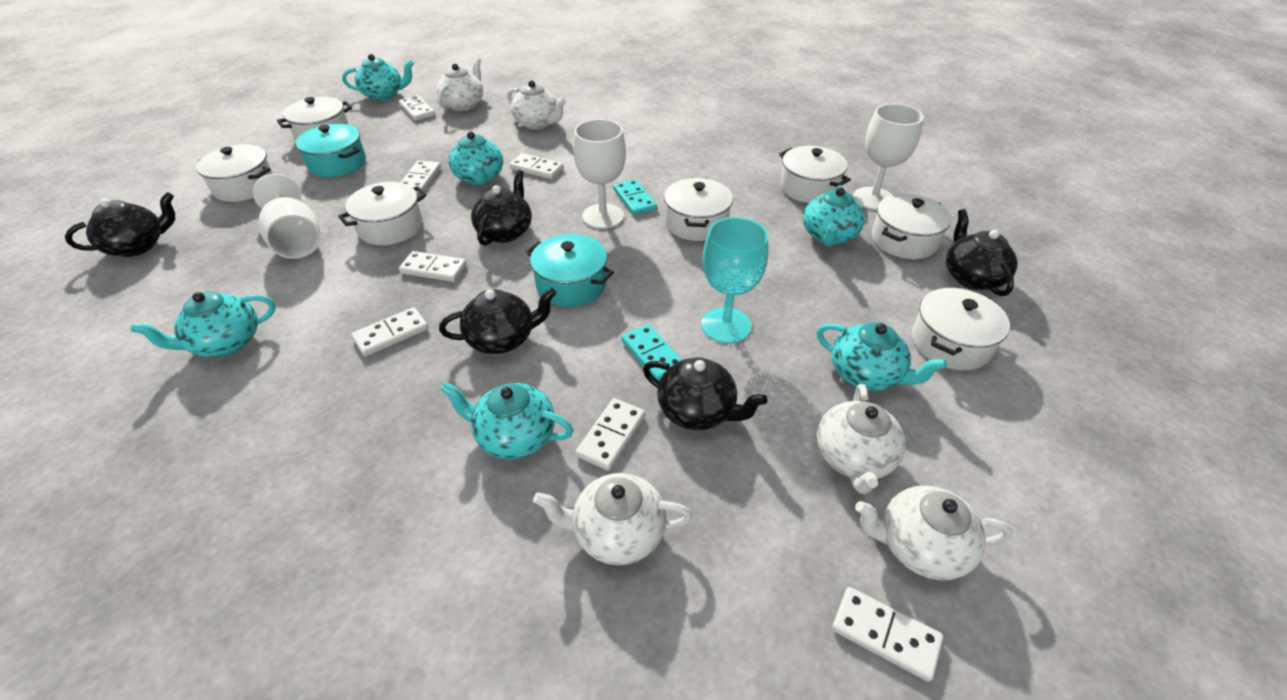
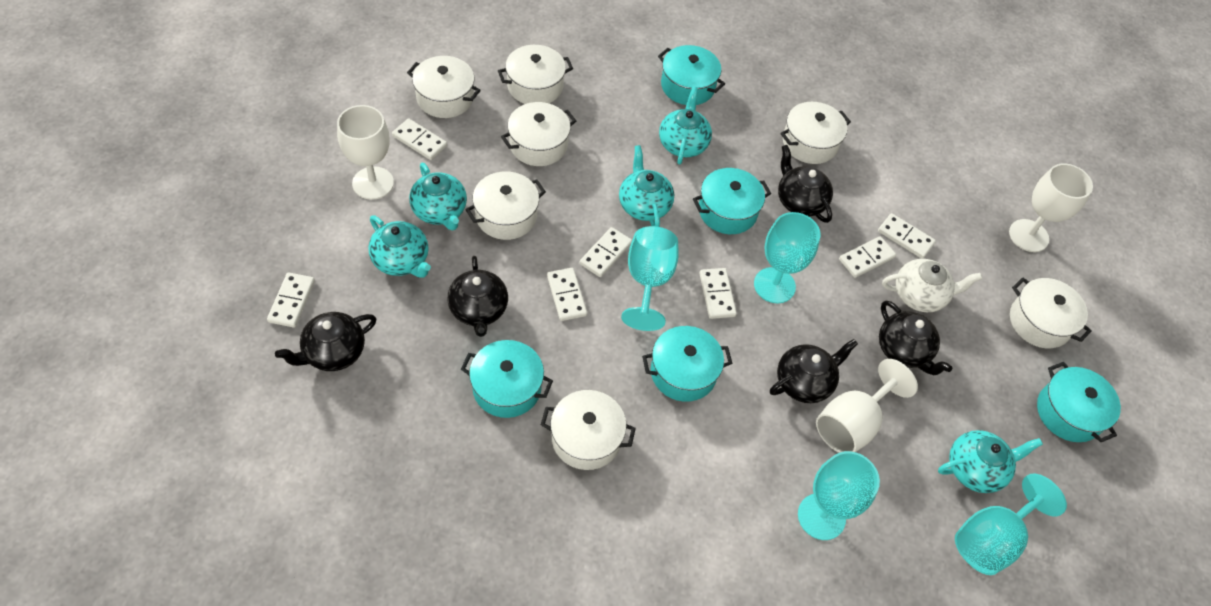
turquoise domino: [613,179,657,215] [621,324,682,381] = 2 -> none = 0
turquoise goblet: [701,217,768,343] = 1 -> [621,226,679,331] [754,212,821,303] [798,451,880,540] [955,474,1067,575] = 4
turquoise pot: [296,123,366,177] [526,234,614,307] = 2 -> [461,340,553,418] [642,326,732,402] [658,45,725,105] [693,168,771,234] [1037,362,1121,442] = 5
turquoise teapot: [131,292,276,357] [342,54,414,101] [440,382,574,459] [449,132,503,185] [803,185,865,246] [817,322,947,391] = 6 -> [368,215,431,278] [409,163,467,231] [619,145,674,227] [659,86,712,164] [938,430,1043,493] = 5
white teapot: [437,58,483,111] [507,80,566,130] [533,473,692,565] [817,384,906,494] [855,486,1013,580] = 5 -> [882,259,982,312] = 1

